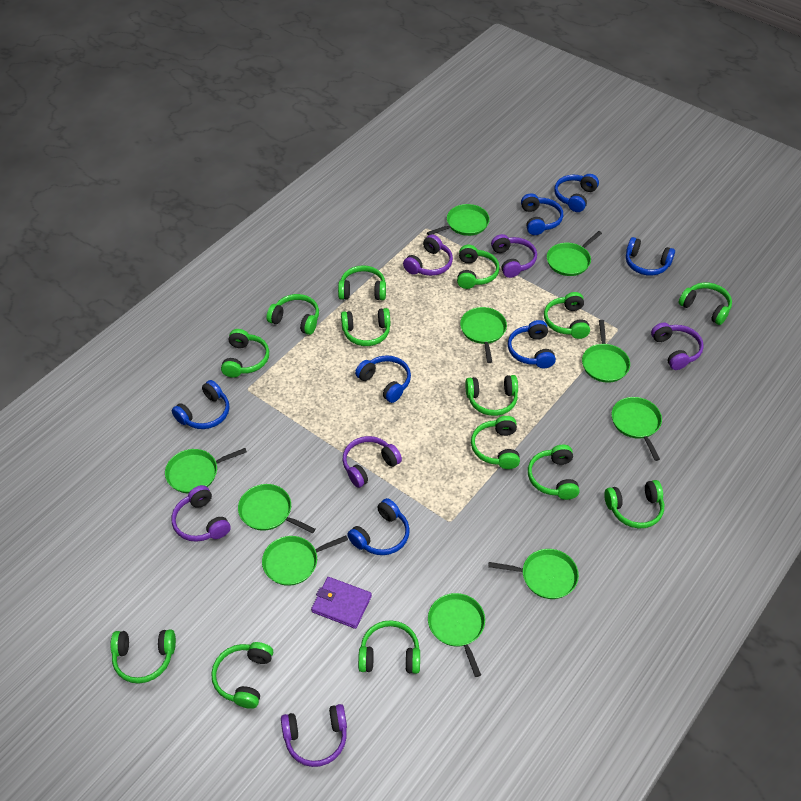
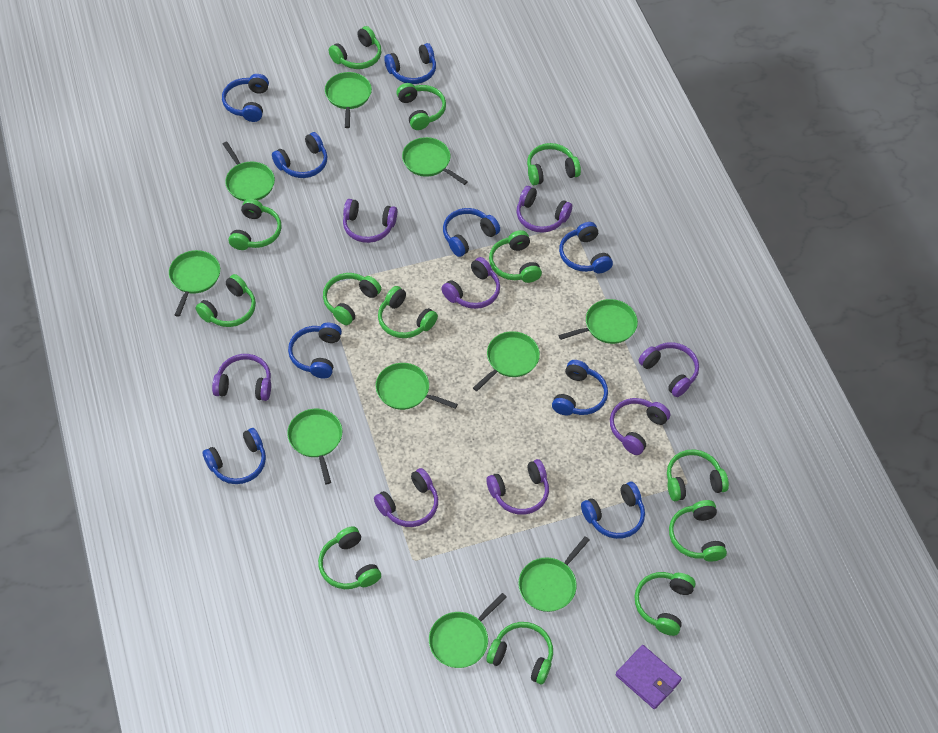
blue headphones: [172,380,229,429] [347,498,410,555] [355,355,411,403] [508,320,556,368] [521,193,563,235] [554,174,599,212] [626,237,675,276] = 7 -> [203,428,266,484] [222,74,269,122] [272,132,328,178] [288,323,342,378] [384,43,436,84] [443,208,500,257] [552,360,608,416] [559,222,613,273] [581,482,645,539] = 9
green headphones: [110,630,176,684] [211,642,273,709] [221,329,269,378] [267,294,319,335] [338,265,386,300] [341,308,390,346] [358,620,420,674] [457,245,500,289] [465,375,518,416] [471,416,520,469] [528,444,580,500] [544,292,590,339] [604,480,664,528] [679,282,732,325] = 14 -> [195,274,256,327] [229,199,282,250] [318,526,381,589] [323,273,381,325] [328,26,381,69] [378,286,438,338] [397,83,446,130] [486,622,553,684] [489,230,542,283] [527,143,581,185] [635,572,695,636] [667,449,729,501] [669,500,727,562] = 13
purple headphones: [171,485,231,542] [281,704,347,767] [343,436,402,488] [403,235,453,276] [491,234,537,278] [651,322,704,370] = 6 -> [212,354,271,401] [343,199,397,243] [374,468,438,527] [441,257,500,309] [486,459,549,515] [517,186,572,233] [610,398,670,455] [638,342,699,397] = 8

